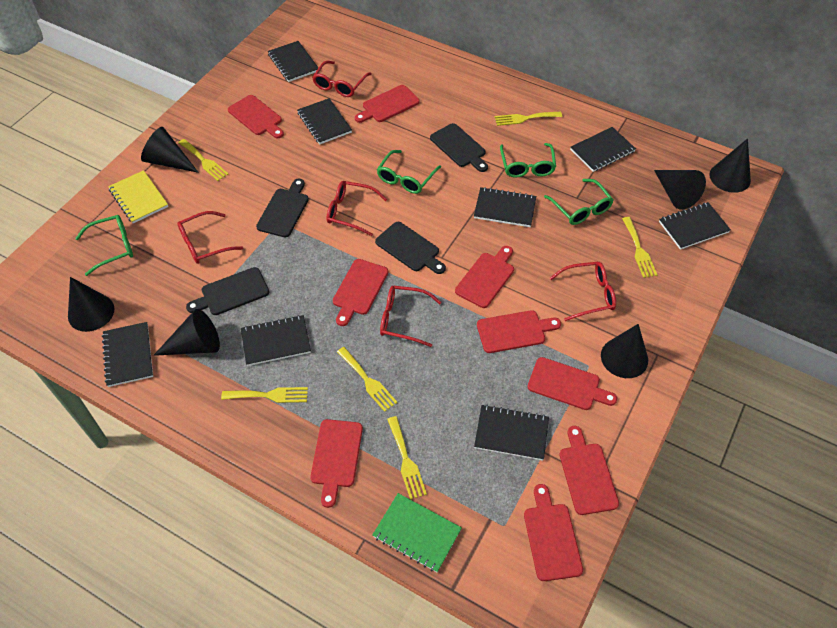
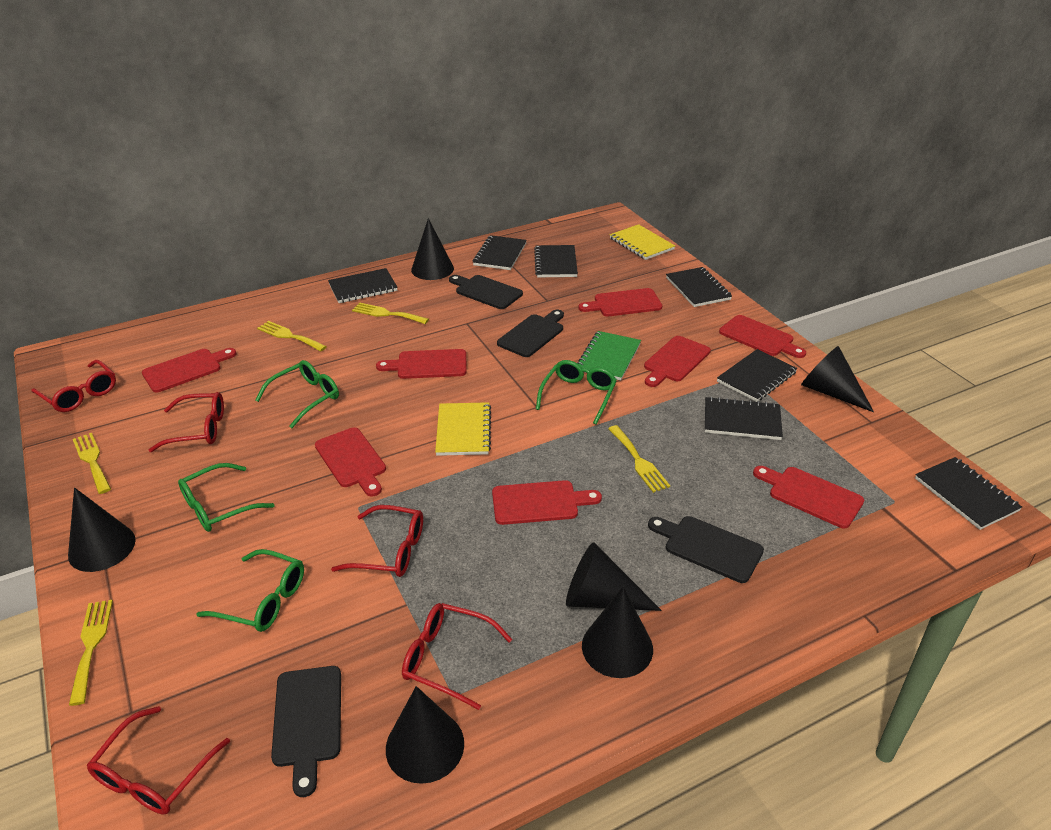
black notebook: [102,322,153,387] [241,315,311,366] [268,41,318,82] [297,98,352,144] [474,187,536,227] [474,405,549,461] [570,127,636,172] [659,202,731,250] = 8 -> [328,268,398,303] [473,235,527,270] [534,245,578,277] [666,267,732,307] [705,397,783,440] [717,349,797,402] [915,457,1022,530] = 7
red cutting board: [228,95,284,138] [310,419,363,508] [333,259,388,326] [355,85,420,123] [455,246,514,308] [477,310,561,353] [524,484,583,581] [528,357,617,410] [559,426,619,515] = 9 -> [142,348,237,392] [315,427,386,496] [376,349,467,379] [492,480,602,525] [579,288,662,316] [644,336,711,387] [719,315,806,358] [753,466,864,528] = 8
yellow fork: [179,139,228,181] [221,387,308,403] [337,347,397,412] [387,416,427,500] [495,112,562,126] [622,217,657,278] = 6 -> [69,600,113,706] [73,433,111,494] [257,321,327,352] [352,303,429,324] [608,425,670,493] = 5
yellow notebook: [108,170,168,223] = 1 -> [435,402,491,456] [610,224,675,260] = 2

